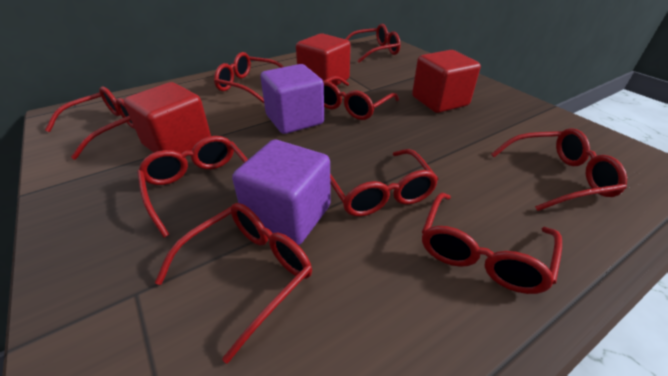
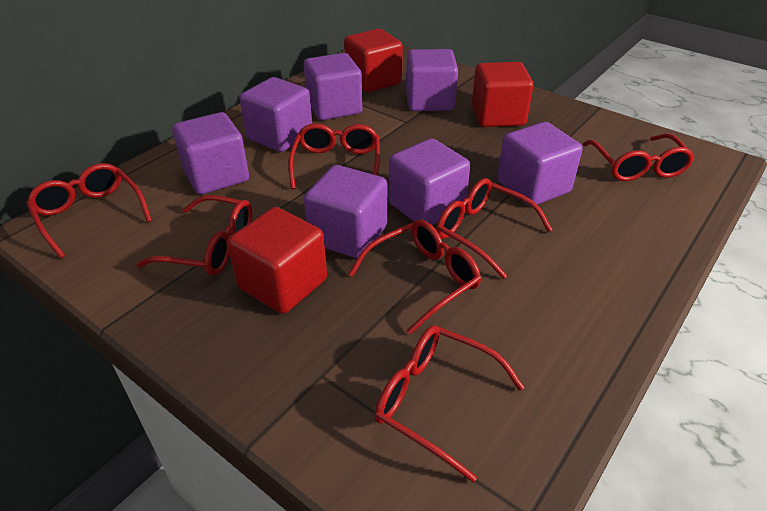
purple cube: [232,140,331,245] [260,64,324,134] = 2 -> [172,112,249,195] [240,77,312,152] [304,53,363,120] [304,165,387,258] [389,138,470,225] [406,49,458,111] [497,122,583,206] = 7
red glasses: [45,87,135,160] [137,136,248,238] [155,203,312,364] [214,52,284,103] [323,76,399,120] [330,149,438,216] [345,24,400,63] [422,193,562,294] [491,128,627,211] = 9 -> [26,163,152,258] [136,195,253,275] [288,123,380,189] [349,219,481,334] [374,325,524,482] [436,178,553,279] [583,134,695,181] = 7

